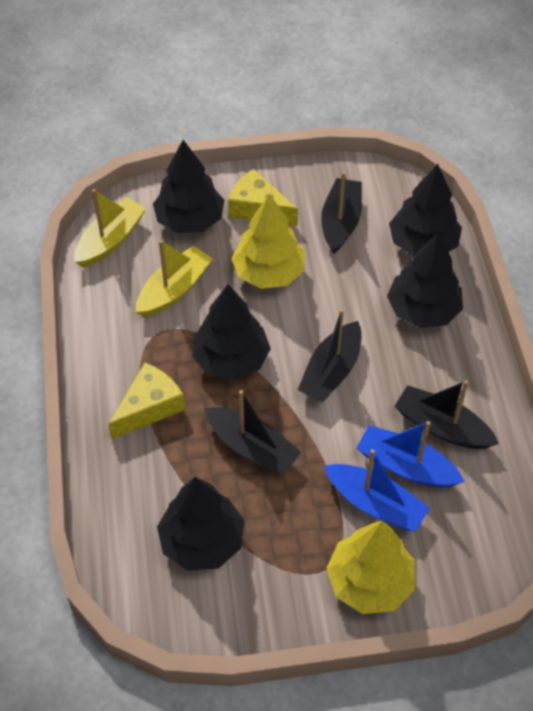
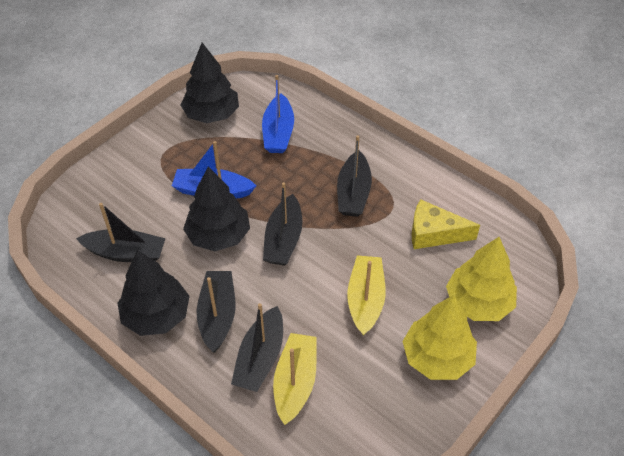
black boat: [204,390,301,474] [298,309,362,402] [321,172,362,254] [394,380,499,449] = 4 -> [76,203,166,262] [197,271,235,352] [231,303,283,392] [263,182,303,265] [337,135,372,217] = 5
black tree: [153,140,224,233] [157,477,245,571] [192,284,271,380] [387,233,463,328] [389,164,462,257] = 5 -> [117,250,189,336] [181,43,239,123] [183,167,250,251] = 3
yellow cheese: [108,363,185,439] [228,169,298,226] = 2 -> [412,199,480,249] = 1

